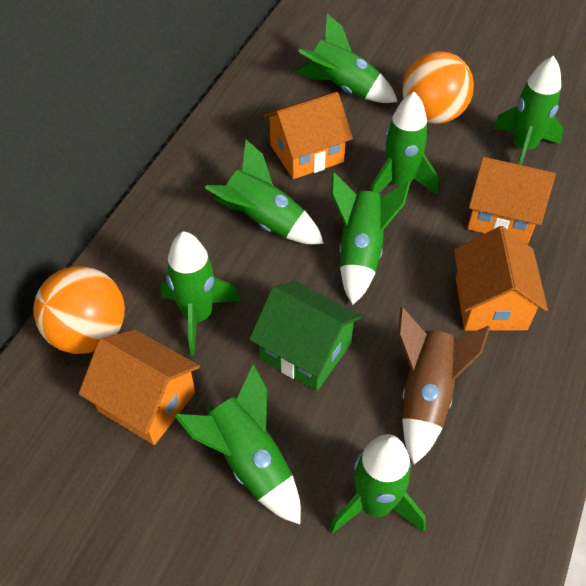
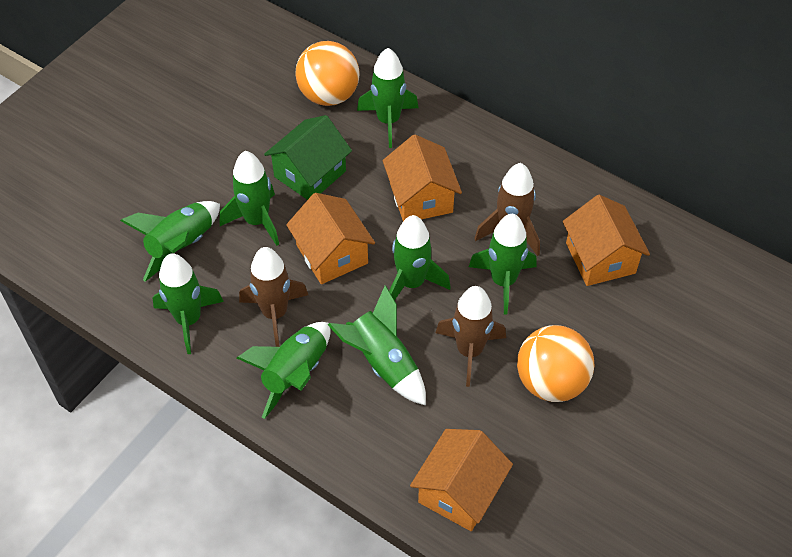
brown rocket: [398,307,490,464] = 1 -> [239,247,308,347] [435,286,506,387] [474,163,540,256] = 3

